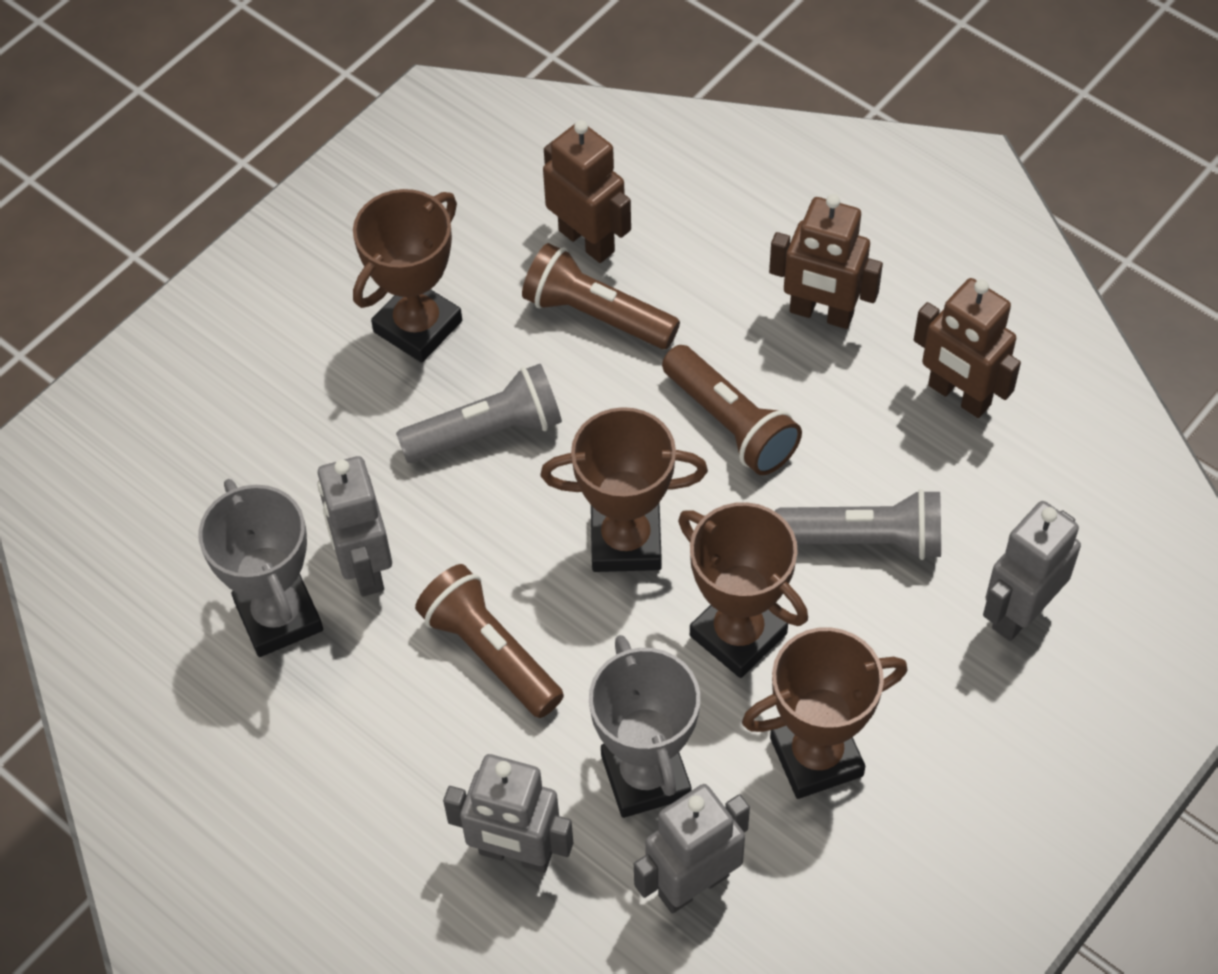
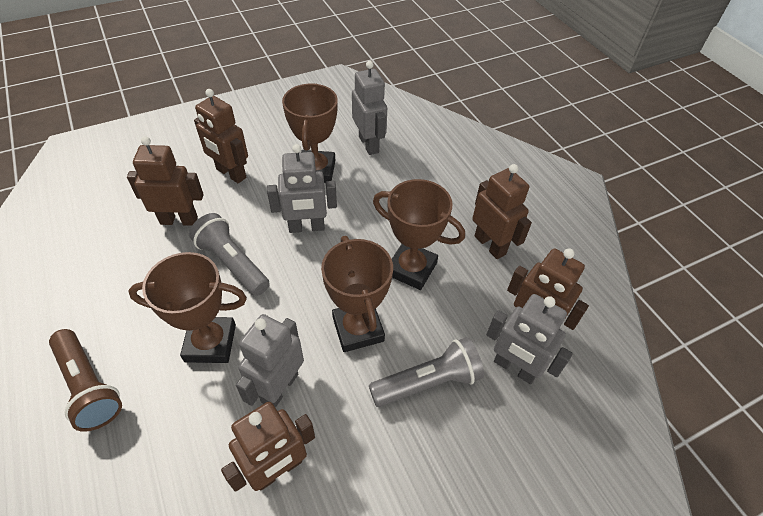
brown flashlight: [415,564,564,718] [522,243,680,349] [662,345,802,475] = 3 -> [49,329,122,432] = 1
brown robot: [543,120,631,263] [769,194,883,329] [914,278,1021,418] = 3 -> [127,136,204,226] [194,89,248,183] [221,402,315,492] [472,164,532,259] [507,248,589,330] = 5
grey trophy: [199,479,323,657] [589,635,700,818] = 2 -> none = 0

